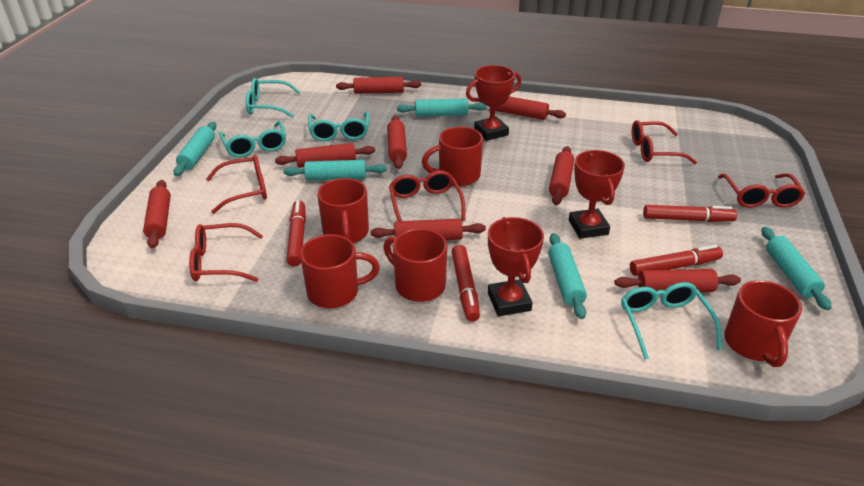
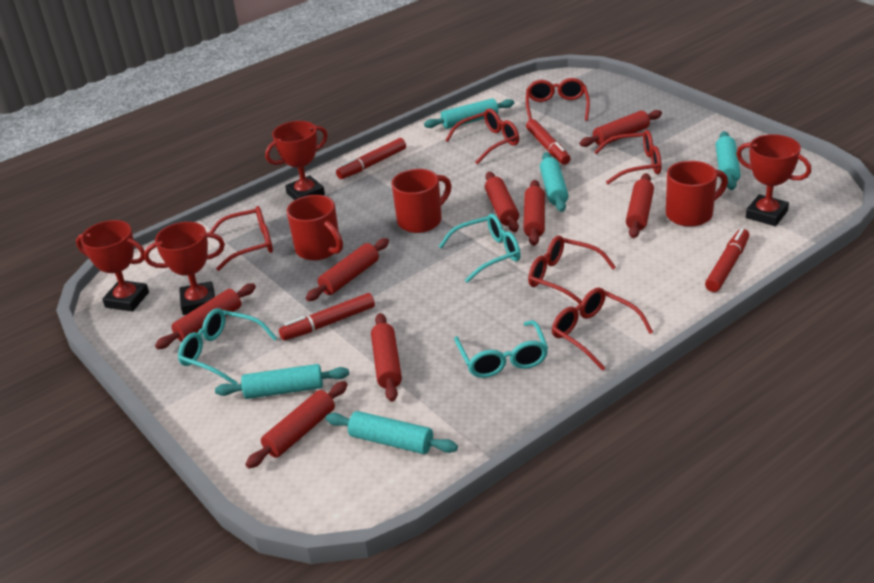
red glasses: [189,223,263,282] [206,155,267,214] [389,171,465,221] [632,120,697,164] [718,173,805,208] = 5 -> [209,206,273,271] [445,109,519,165] [526,78,590,121] [528,236,616,304] [552,288,653,371] [594,130,661,184] = 6
red mug: [300,234,380,308] [317,178,369,243] [383,228,447,302] [422,127,483,186] [724,280,802,367] = 5 -> [287,195,343,260] [391,169,451,233] [666,161,728,227] = 3
red trophy: [466,65,521,141] [488,217,544,316] [569,150,625,239] = 3 -> [76,220,149,312] [144,222,225,315] [265,121,328,200] [736,134,811,226] = 4
turquoise glasses: [219,121,286,158] [246,78,301,118] [308,111,369,141] [621,282,722,360] = 4 -> [178,308,277,384] [438,213,521,283] [454,320,548,378] = 3

